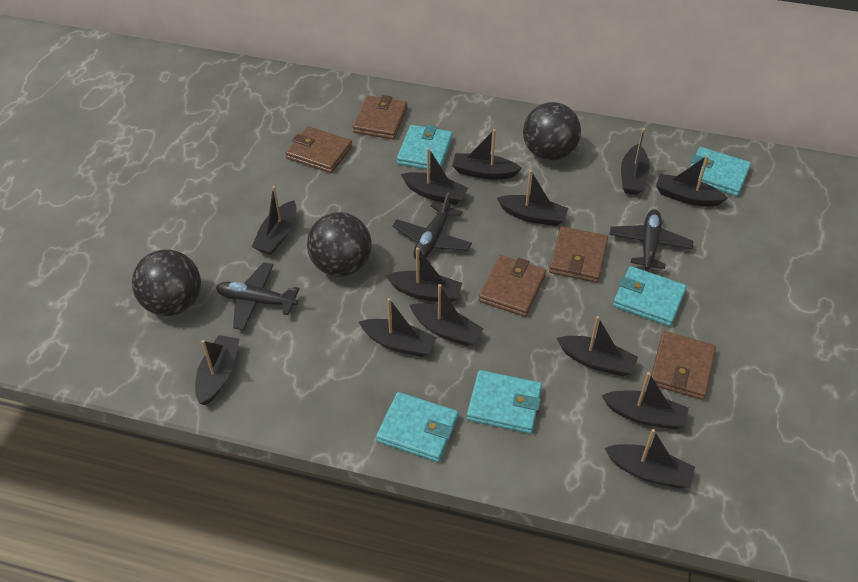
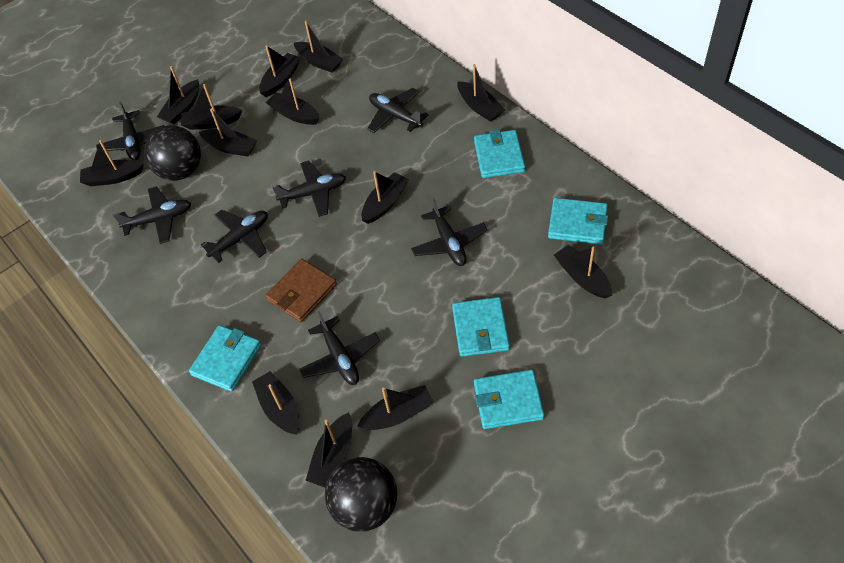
black ball: [132,249,201,316] [307,212,372,277] [523,102,581,161] = 3 -> [144,125,201,181] [325,457,397,532] = 2
black plane: [216,262,299,330] [392,192,472,261] [609,210,693,270] = 3 -> [96,102,164,160] [113,186,191,244] [201,210,268,263] [272,161,346,217] [299,311,380,385] [367,88,428,133] [411,198,487,266] = 7
brown wallet: [285,126,352,173] [353,95,407,139] [478,255,546,317] [549,226,608,283] [651,331,716,400] = 5 -> [265,259,337,322] = 1

